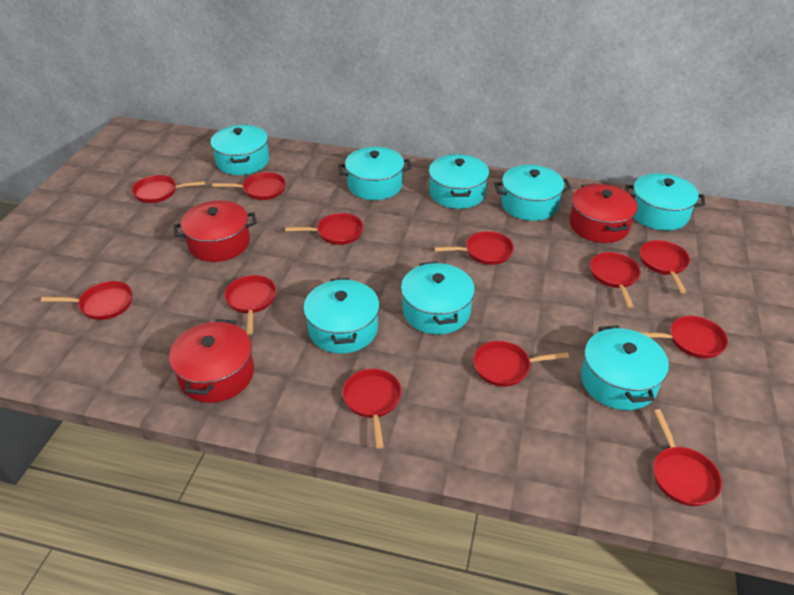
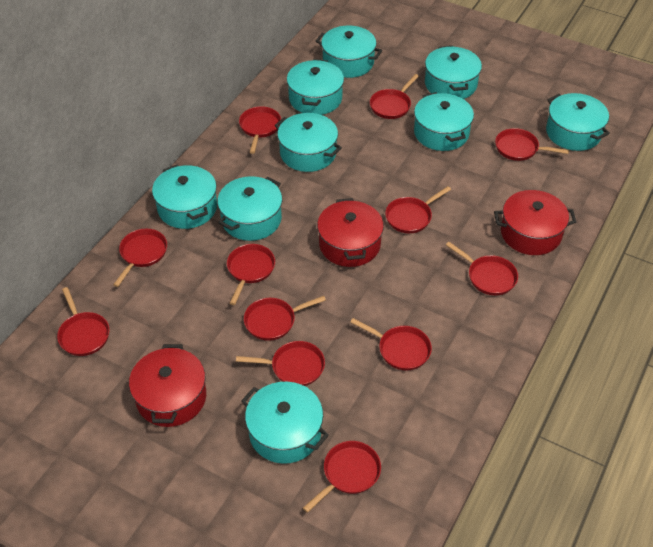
turquoise pot: [210,125,269,175] [303,278,380,354] [338,147,412,200] [401,261,475,335] [429,154,489,209] [494,165,571,221] [581,325,669,410] [626,173,705,231] = 8 -> [152,164,217,229] [217,176,282,241] [241,382,329,464] [275,113,342,172] [287,59,344,115] [316,25,382,78] [414,92,474,151] [425,46,482,99] [546,93,610,151] = 9

